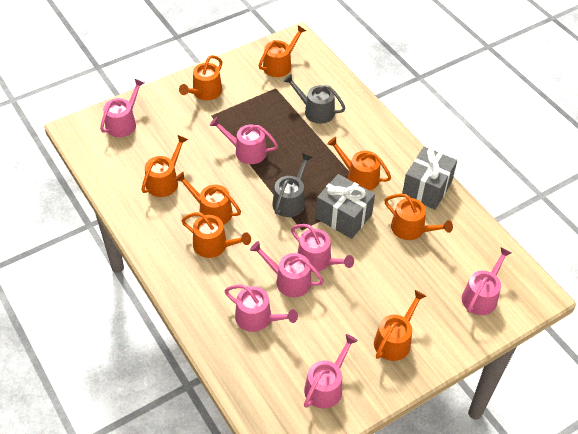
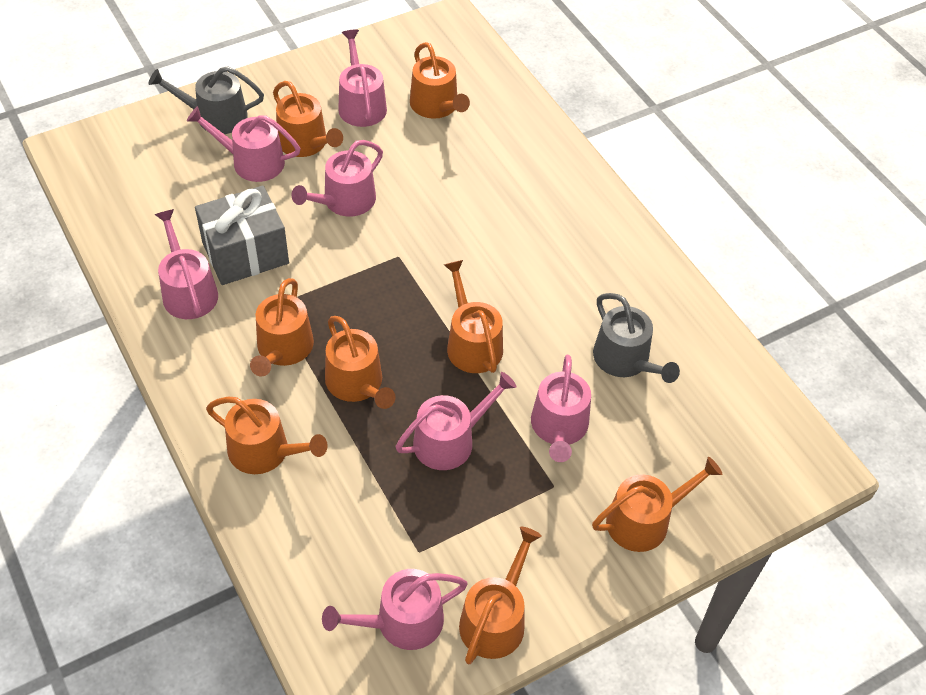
grey gift: [316,174,375,239] [402,147,457,210] = 2 -> [195,186,289,285] = 1

